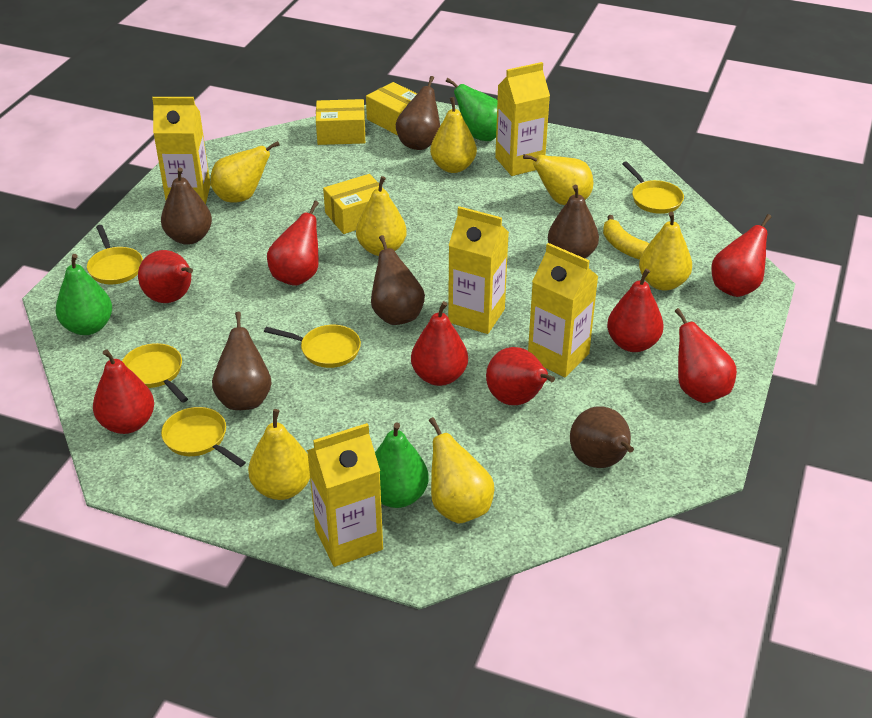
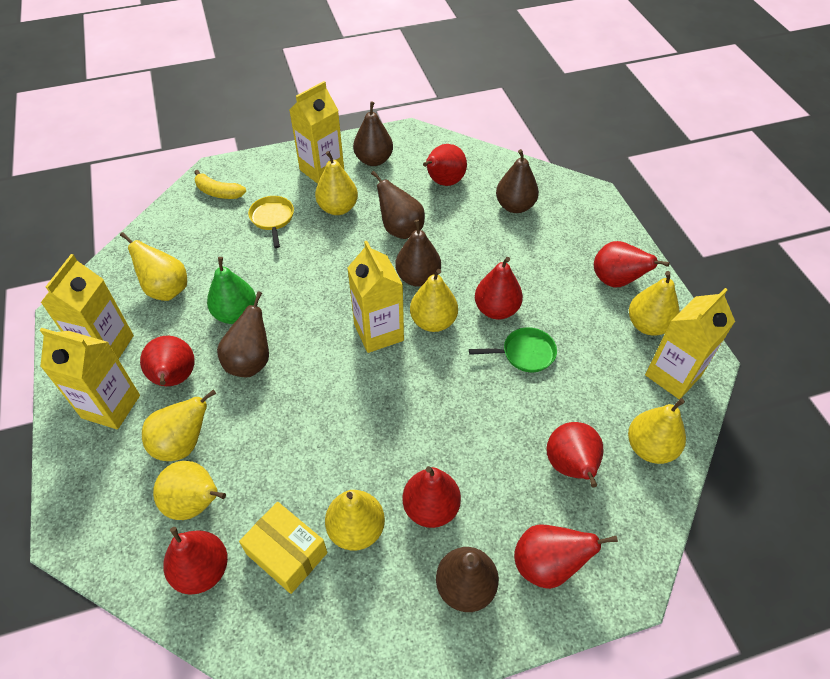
green pan: none = 0 -> [469,327,557,372] = 1
green pear: [56,254,112,335] [375,423,429,508] [446,78,498,141] = 3 -> [207,257,256,324] = 1
yellow box: [316,99,365,145] [323,174,389,234] [366,82,417,135] = 3 -> [239,502,327,594] = 1
yellow pan: [87,225,143,284] [122,343,188,403] [161,407,246,467] [264,325,361,368] [622,161,684,214] = 5 -> [248,196,294,248] = 1
yellow pear: [210,141,280,202] [248,409,310,500] [356,176,407,256] [429,417,494,523] [430,97,477,173] [523,154,593,205] [639,212,692,291] = 7 -> [120,232,187,301] [142,389,216,461] [153,461,226,520] [315,151,358,215] [325,490,385,550] [410,269,458,332] [628,398,686,464] [629,271,680,336] = 8

